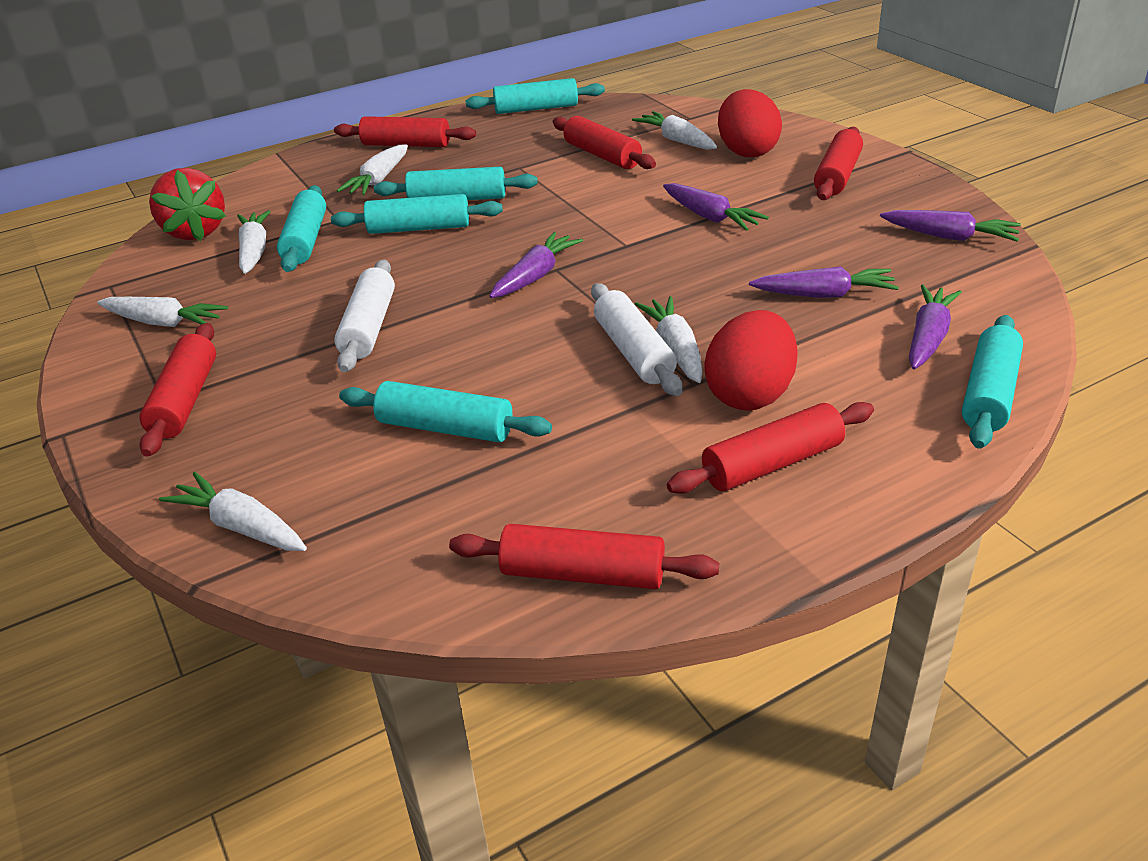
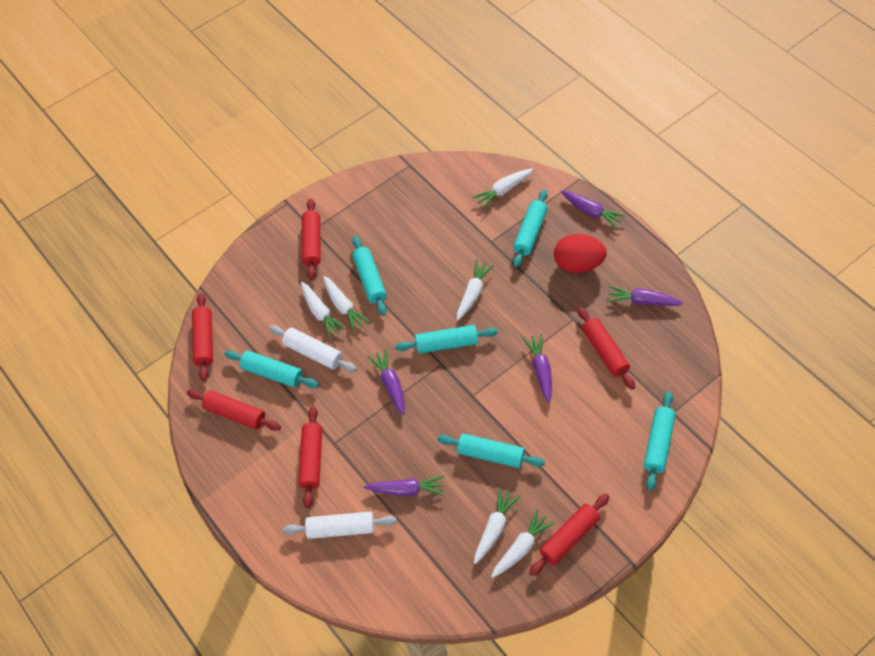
red egg: [705,310,798,411] [718,89,782,157] = 2 -> [554,234,607,273] = 1
red strawberry: [149,168,226,241] = 1 -> none = 0

